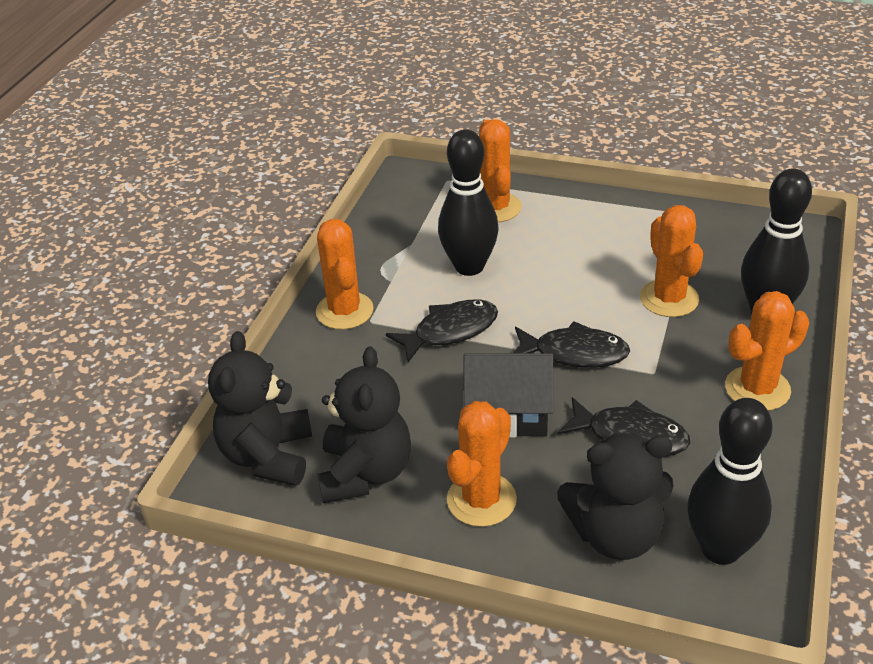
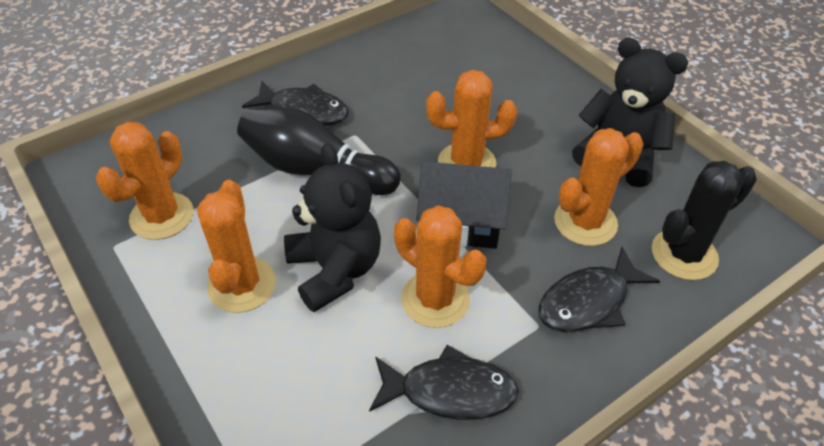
black bowling pin: [438,129,499,276] [688,398,772,565] [741,168,812,313] = 3 -> [237,107,401,195] = 1
black cactus: none = 0 -> [652,161,757,280] = 1
black teddy bear: [208,331,312,486] [317,346,411,503] [557,433,673,560] = 3 -> [284,143,381,312] [572,38,688,187] = 2

